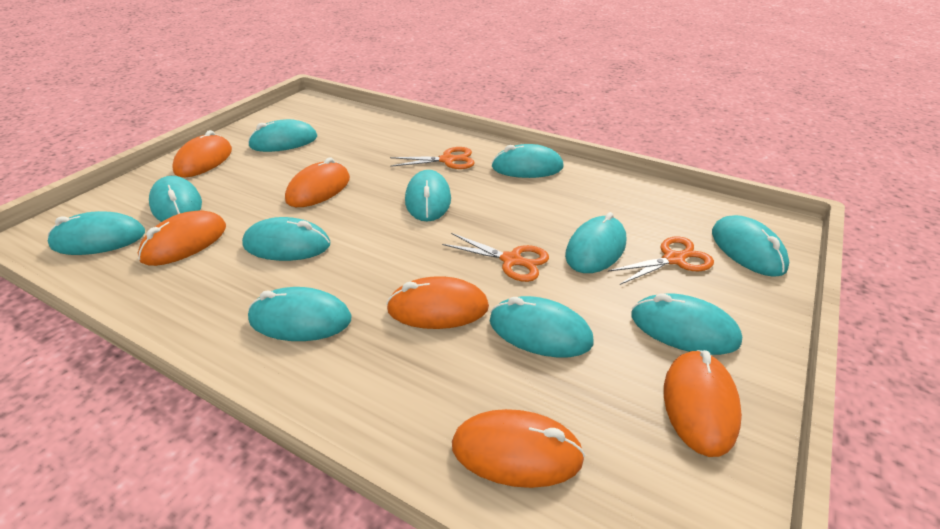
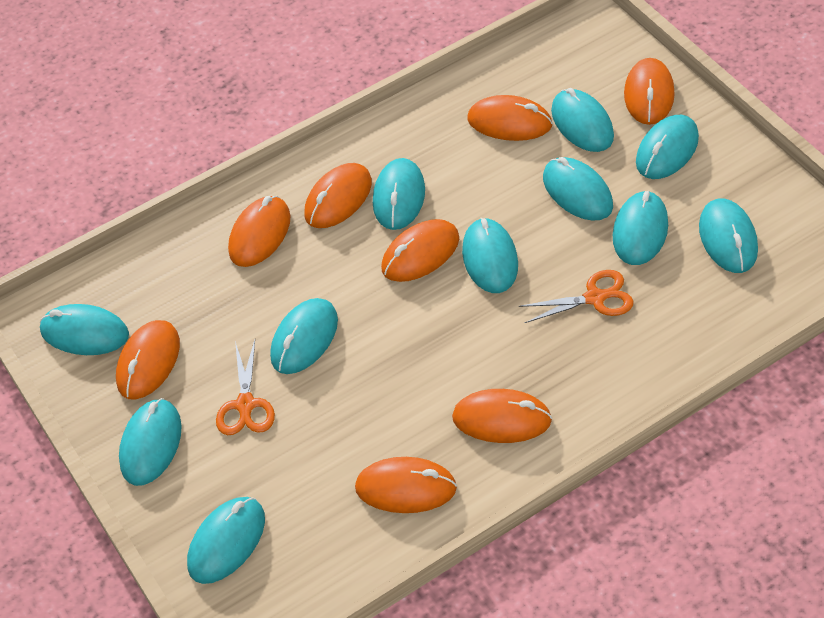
orange mouse: [138,210,226,266] [172,130,232,177] [285,157,350,207] [386,276,489,329] [452,409,585,488] [664,350,742,457] = 6 -> [116,320,180,400] [228,196,291,267] [304,163,372,228] [355,457,457,513] [381,219,459,282] [452,389,552,443] [467,95,553,141] [624,58,675,125] = 8
orange scissors: [390,147,475,169] [442,233,549,282] [608,236,714,285] = 3 -> [216,340,275,435] [519,270,634,323] = 2

